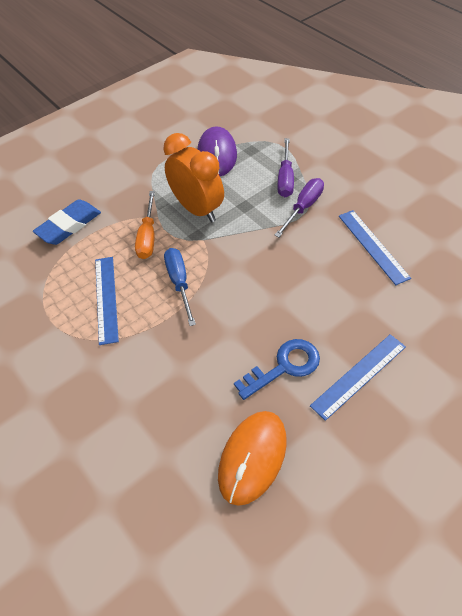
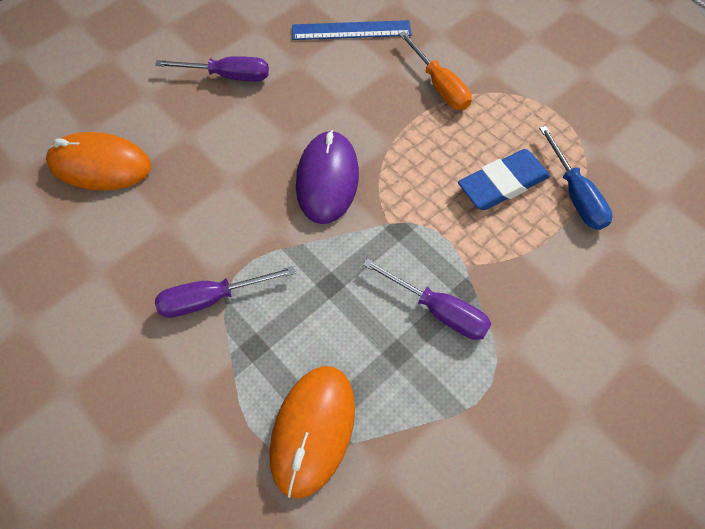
blue key: [234,339,320,400] = 1 -> none = 0
blue ruler: [95,257,119,345] [310,334,406,421] [339,210,411,285] = 3 -> [292,20,412,40] = 1
orange clock: [163,133,224,222] = 1 -> none = 0
orange mouse: [218,411,287,506] = 1 -> [46,132,151,190] [270,366,355,499] = 2
purple screwdriver: [274,178,324,237] [278,138,294,197] = 2 -> [155,56,269,82] [155,266,296,318] [363,258,491,340] = 3

